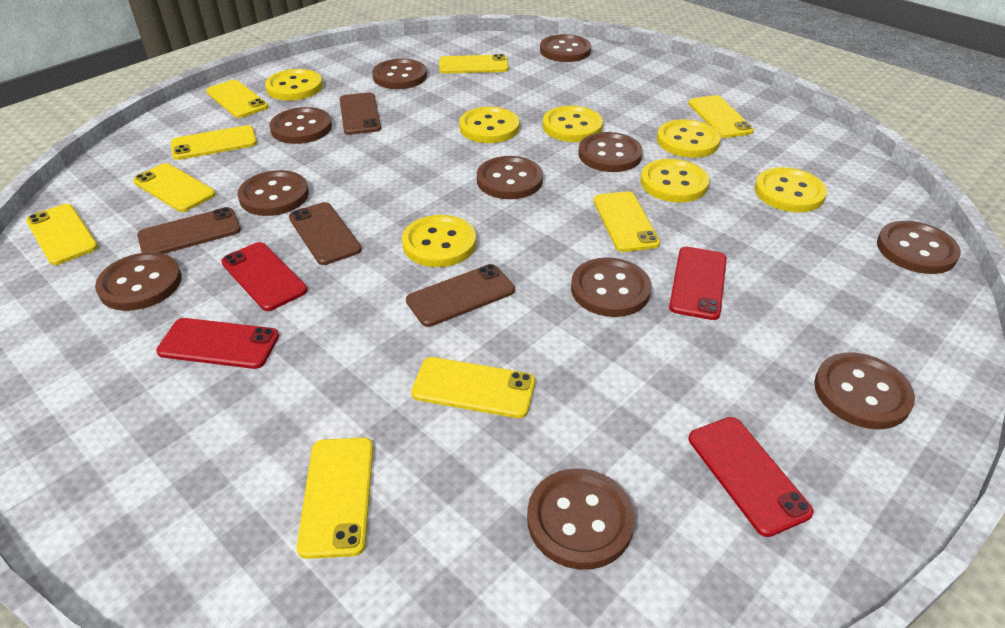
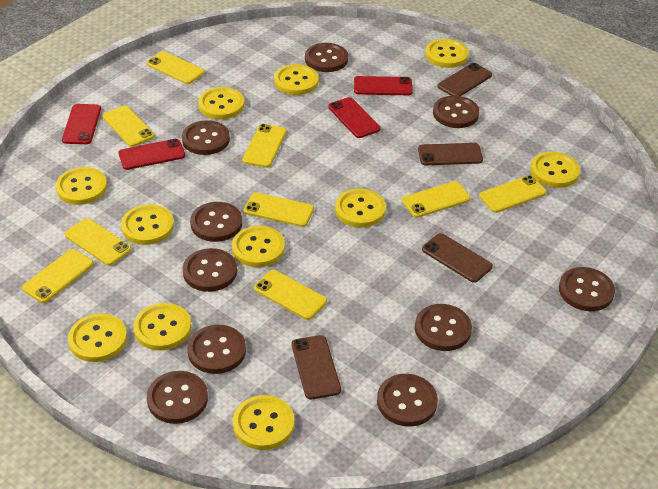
brown button: [95,252,182,311] [238,170,309,216] [269,107,332,144] [372,59,427,89] [477,156,543,199] [527,469,635,570] [540,34,591,62] [571,257,651,317] [578,132,643,172] [814,353,915,429] [877,221,961,274] = 11 -> [147,371,208,424] [182,120,230,155] [183,248,237,292] [187,325,246,374] [190,202,242,242] [305,43,348,72] [377,374,438,427] [415,304,472,351] [433,96,479,128] [559,267,615,311] = 10
yellow button: [265,69,323,101] [402,215,476,267] [459,107,519,143] [543,106,603,142] [641,159,709,202] [657,119,721,158] [755,167,827,212] = 7 -> [55,167,107,205] [68,314,127,362] [121,204,174,245] [133,303,191,350] [198,87,244,119] [232,226,285,267] [233,395,294,450] [274,64,319,95] [335,189,386,228] [425,39,469,68] [530,152,580,188] = 11

